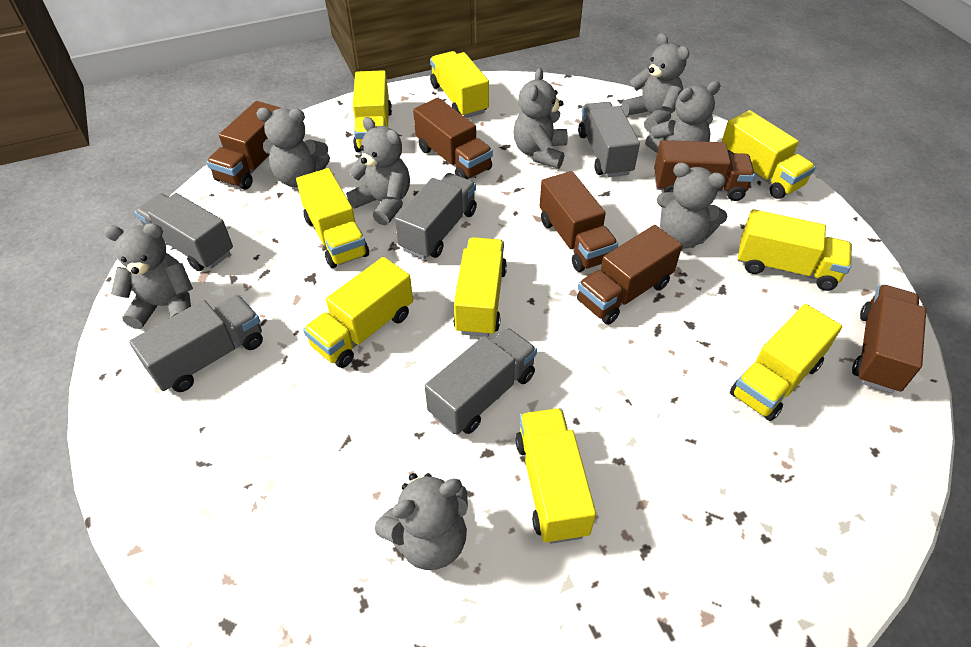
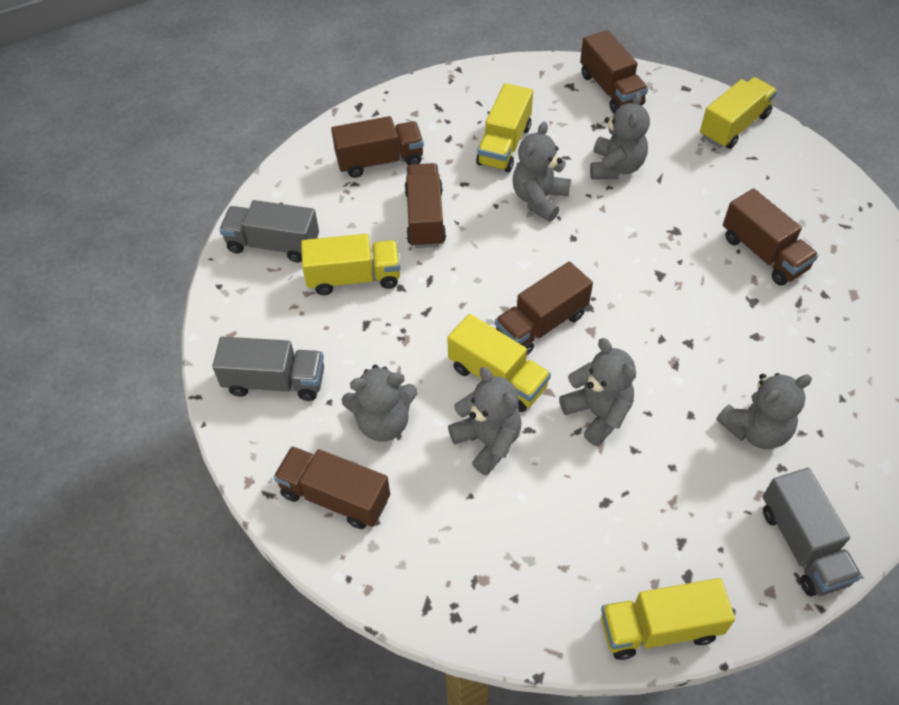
grey teddy bear: [104,223,193,329] [256,108,330,187] [347,117,410,226] [375,473,468,570] [514,68,568,169] [622,33,689,133] [645,81,721,153] [657,162,727,249] = 8 -> [342,365,417,442] [448,367,522,476] [513,122,571,222] [559,338,636,446] [590,92,650,180] [716,373,812,449] = 6
grey truck: [129,295,263,392] [135,193,233,271] [395,173,477,259] [425,328,537,434] [578,102,640,177] = 5 -> [212,337,324,401] [219,200,319,262] [763,468,862,596] = 3
yellow truck: [296,168,369,268] [303,257,413,368] [353,70,392,152] [430,51,489,118] [453,237,507,337] [516,408,596,544] [722,110,816,199] [730,304,842,421] [738,209,852,291] = 9 -> [301,234,400,295] [447,314,551,412] [476,83,533,172] [601,578,735,660] [700,77,777,149] = 5

